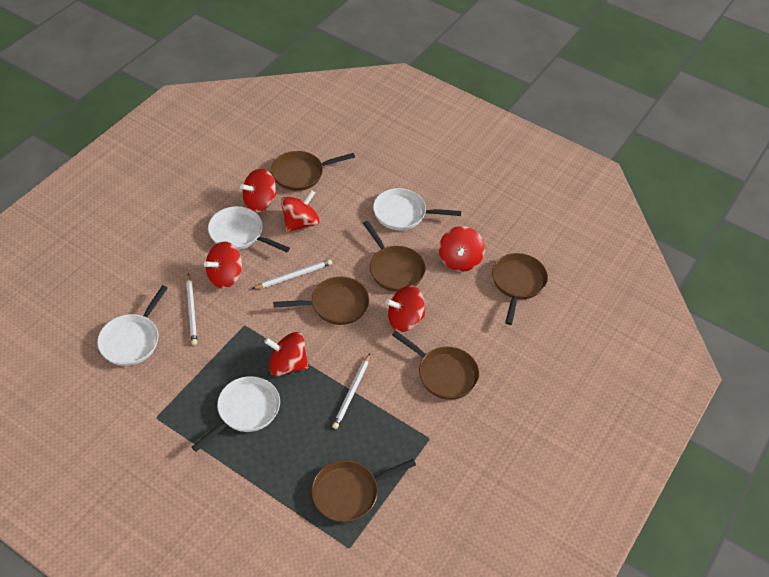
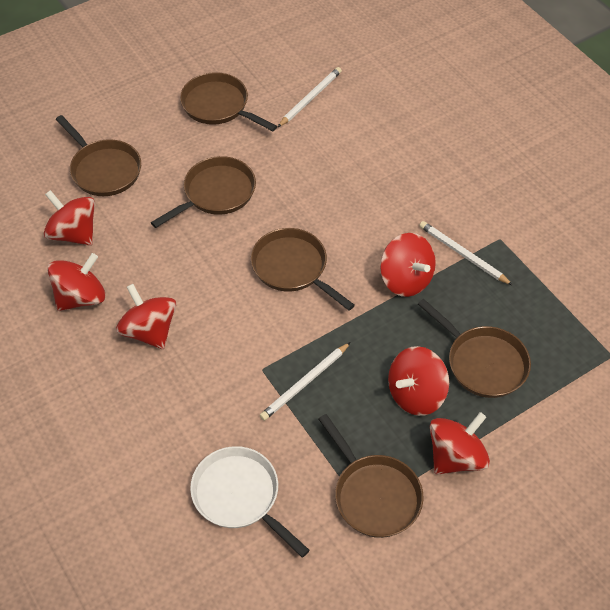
white pan: [97,285,168,366] [191,376,280,452] [208,206,290,252] [373,188,461,230] = 4 -> [190,446,310,558] = 1

